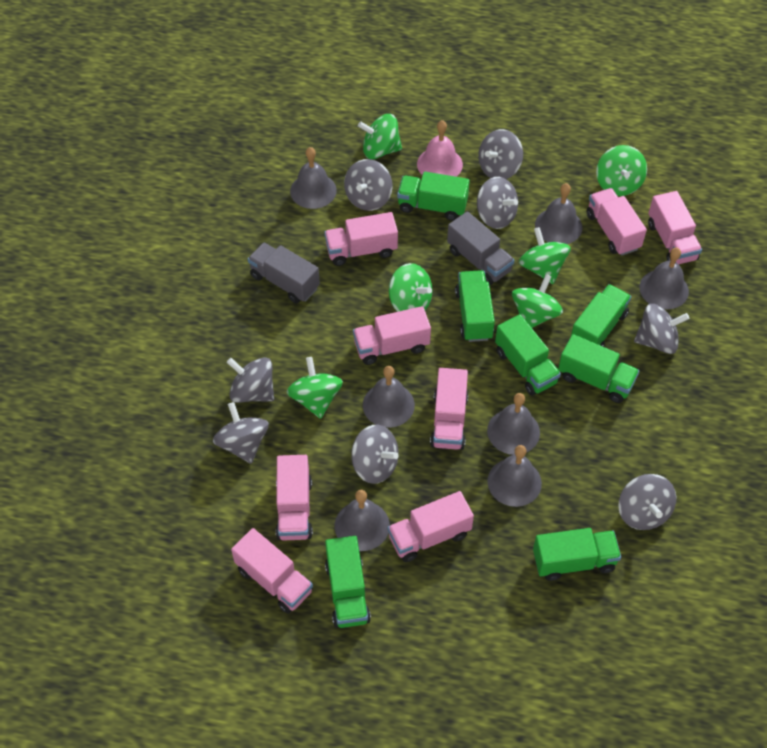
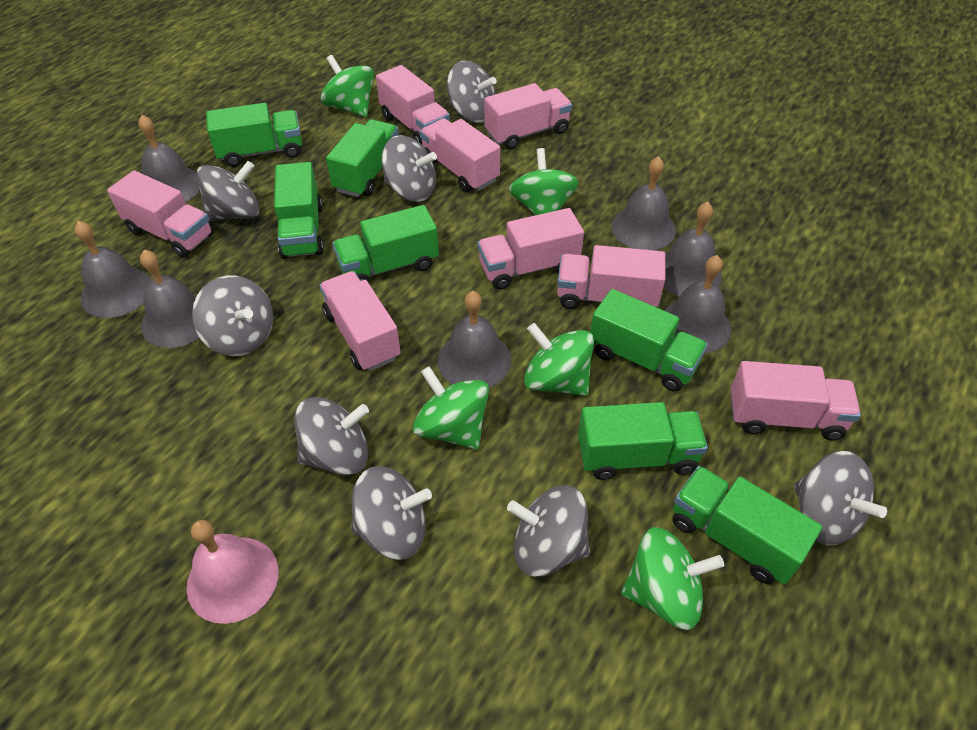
green spinning top: [286,357,343,419] [358,114,402,159] [389,263,432,312] [512,274,563,328] [519,227,571,284] [596,145,647,196] = 6 -> [320,55,374,117] [413,366,489,449] [509,148,579,215] [524,323,594,396] [621,527,724,630] = 5
grey truck: [248,242,320,303] [447,211,515,285] = 2 -> none = 0

